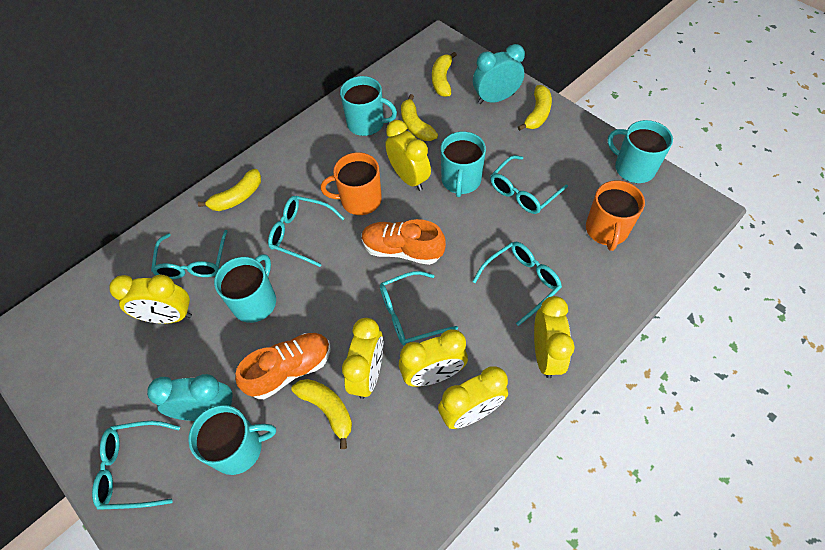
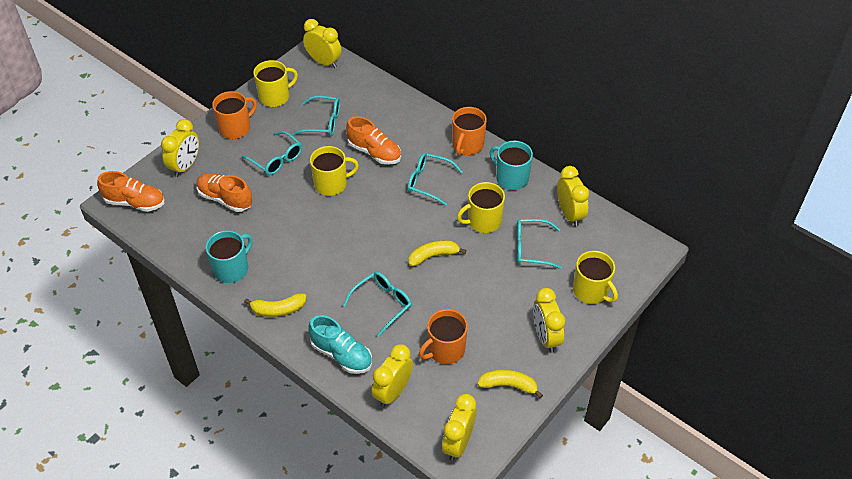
orange mug: [321,152,382,215] [586,180,645,251] = 2 -> [212,91,257,139] [419,309,468,364] [452,107,487,155] = 3
orange shoe: [235,333,331,399] [362,219,446,265] = 2 -> [97,171,165,212] [197,173,252,212] [346,116,401,165] = 3
turquoise clock: [147,374,233,421] [473,44,525,104] = 2 -> none = 0
turquoise glasses: [92,421,180,510] [151,230,228,279] [268,196,345,267] [380,271,458,345] [472,242,562,326] [490,155,568,214] = 6 -> [241,131,302,175] [293,95,340,136] [343,272,412,337] [407,153,463,206] [517,219,562,269] = 5
turquoise mug: [188,405,276,475] [214,254,276,323] [340,76,397,136] [441,132,486,197] [607,120,673,183] = 5 -> [206,230,253,283] [490,141,533,190] = 2
turquoise shoe: none = 0 -> [308,315,372,374] = 1
yellow banana: [198,169,261,211] [291,379,352,449] [401,94,438,141] [432,52,457,97] [518,85,552,131] = 5 -> [244,293,306,317] [409,240,466,266] [477,369,543,398] = 3
yellow mug: none = 0 -> [253,60,298,107] [310,146,359,196] [457,182,505,233] [573,251,618,304] = 4

